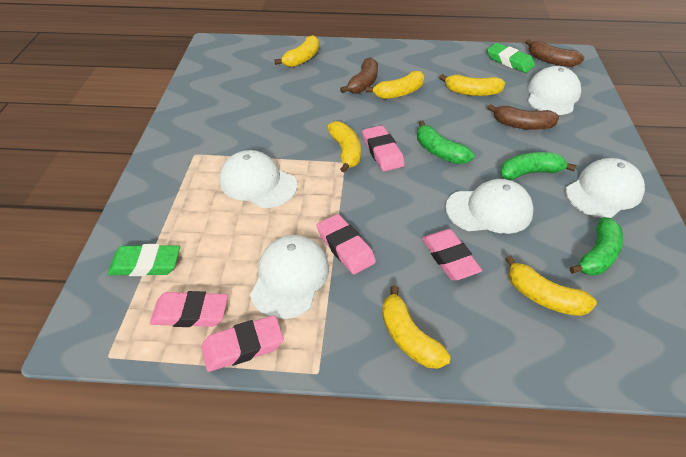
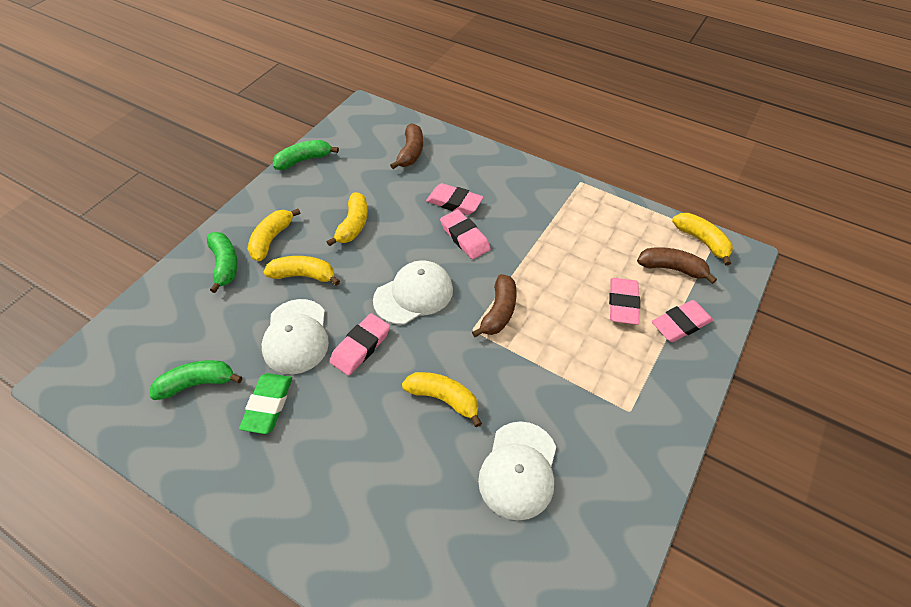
green eraser: [107,244,180,276] [487,43,535,73] = 2 -> [239,373,292,434] = 1
white cap: [219,150,297,208] [250,235,329,319] [446,179,534,234] [528,66,581,115] [566,158,645,218] = 5 -> [262,299,329,374] [373,260,453,325] [478,421,556,520] = 3
yellow banana: [275,35,319,67] [328,121,361,173] [366,71,424,99] [382,285,451,369] [439,74,505,96] [505,256,597,316] = 6 -> [248,209,301,261] [263,256,340,286] [327,192,368,246] [402,372,482,427] [672,213,733,266] = 5

